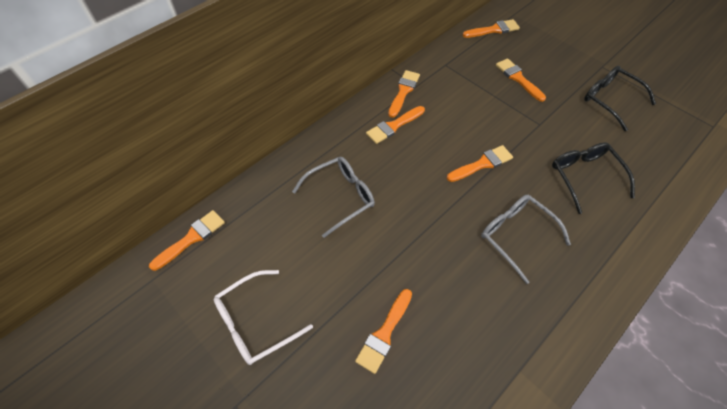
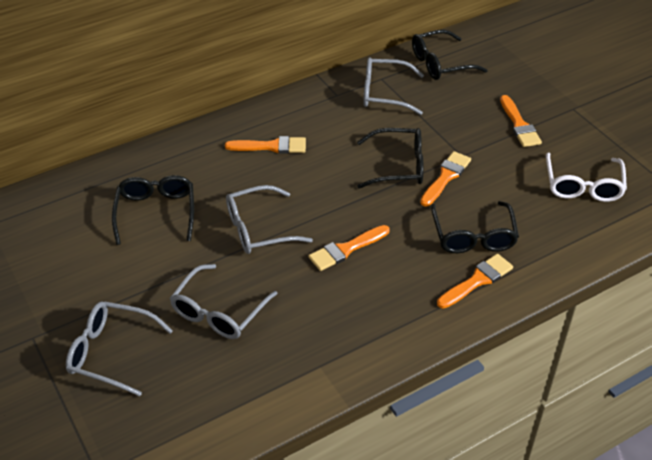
black glasses: [552,142,635,214] [584,66,656,131] = 2 -> [112,175,194,245] [357,128,424,189] [412,29,488,80] [431,201,519,253] = 4
grey glasses: [292,157,375,238] [481,195,571,284] = 2 -> [66,301,173,396] [170,264,278,339] [226,185,313,254] [363,57,424,115] = 4
orange brush: [149,210,225,271] [355,289,412,374] [366,106,425,144] [388,70,420,118] [447,145,513,182] [463,19,520,38] [496,58,546,102] = 7 -> [225,136,306,154] [309,225,390,271] [420,151,471,207] [437,254,513,309] [500,95,542,147] = 5

